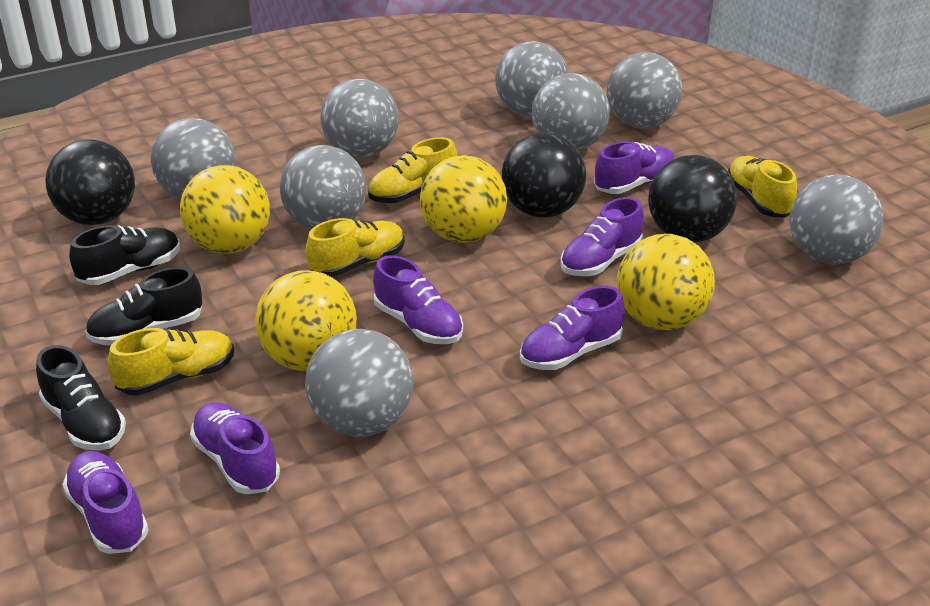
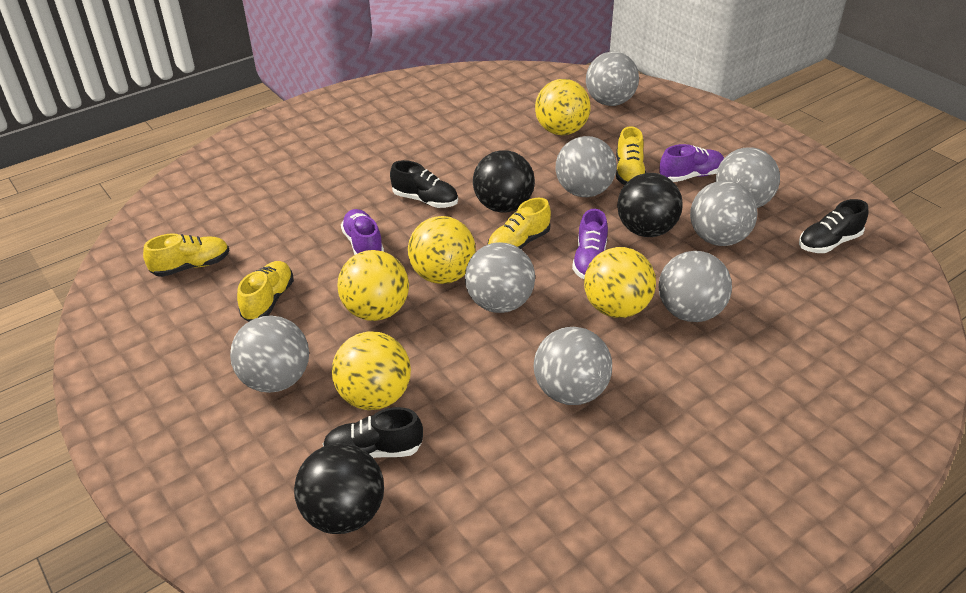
purple shoe: [62,451,149,554] [190,402,280,494] [373,255,463,344] [520,286,625,370] [561,197,644,276] [594,141,675,194] = 6 -> [341,209,384,255] [572,209,608,279] [659,144,724,182] = 3
yellow ball: [180,165,270,254] [255,270,357,371] [420,155,507,243] [617,234,715,330] = 4 -> [332,332,411,410] [338,250,409,321] [408,216,476,284] [535,79,591,135] [584,247,656,318] = 5

